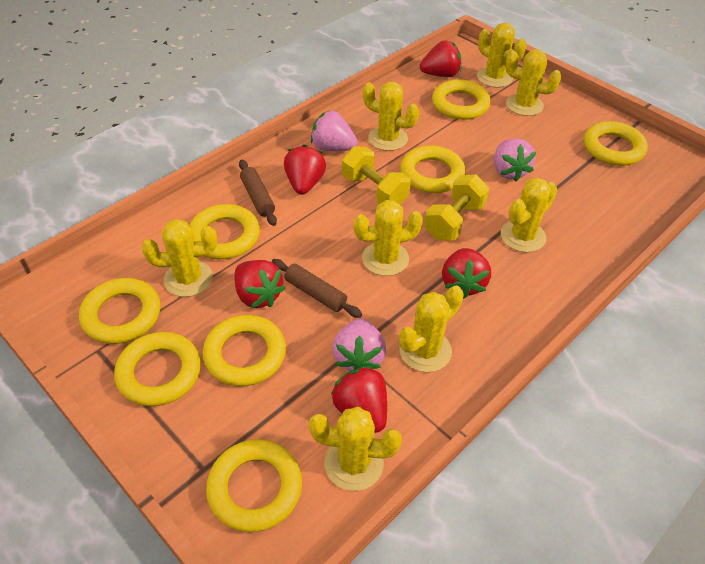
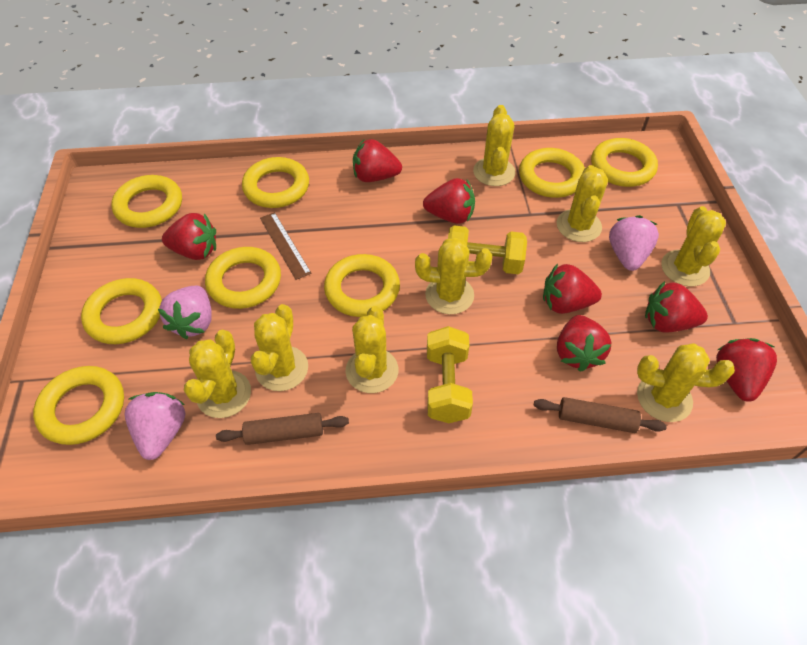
brown ruler: none = 0 -> [260,212,311,280] = 1
red strawberry: [234,260,285,308] [284,145,326,195] [331,366,387,433] [420,40,461,77] [442,248,491,299] = 5 -> [162,213,216,260] [353,139,402,182] [423,178,475,224] [543,264,602,314] [557,315,611,372] [645,281,708,333] [716,338,777,402] = 7

